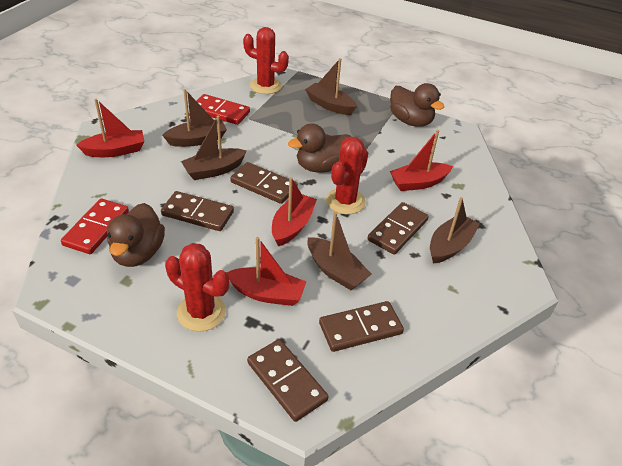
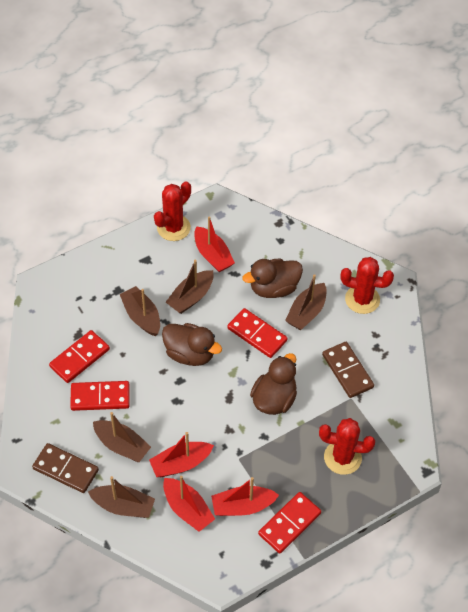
brown domino: [161,191,234,231] [230,162,298,204] [247,339,328,422] [319,301,404,352] [367,202,429,255] = 5 -> [32,443,99,493] [322,342,374,398] = 2
red domino: [61,198,129,254] [197,94,250,125] = 2 -> [49,330,110,383] [70,381,130,411] [227,308,287,358] [258,492,321,554] = 4

